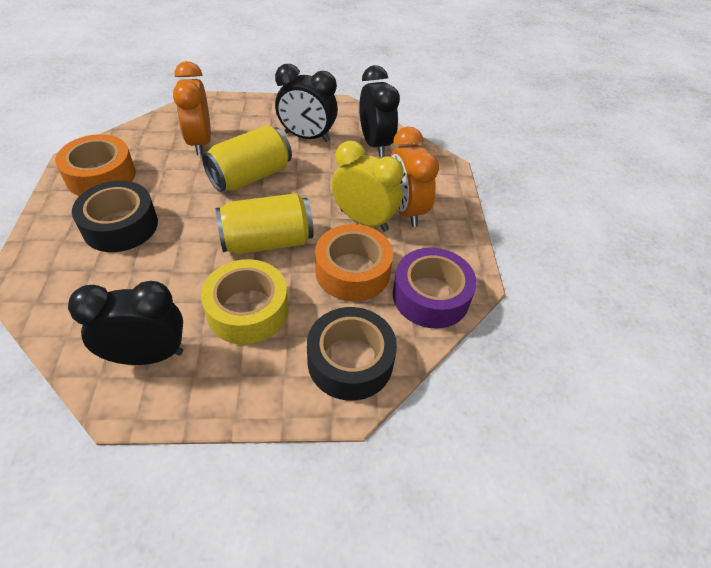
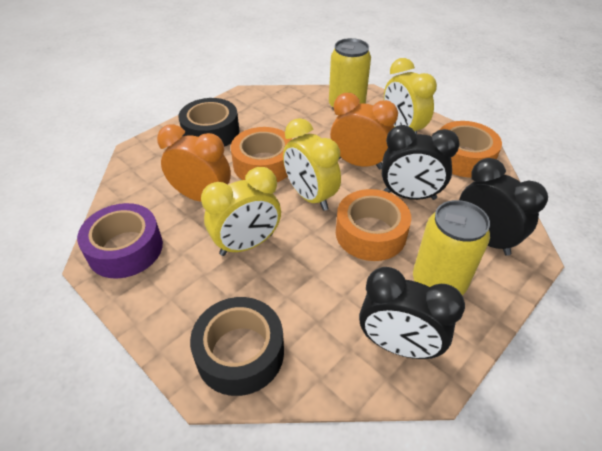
orange tape: [55,134,136,196] [315,224,393,301] = 2 -> [231,127,292,182] [336,189,411,261] [440,121,502,178] = 3
yellow clock: [332,141,404,232] = 1 -> [201,167,281,256] [283,118,341,211] [384,58,437,134] = 3
yellow tape: [201,259,288,345] = 1 -> none = 0

